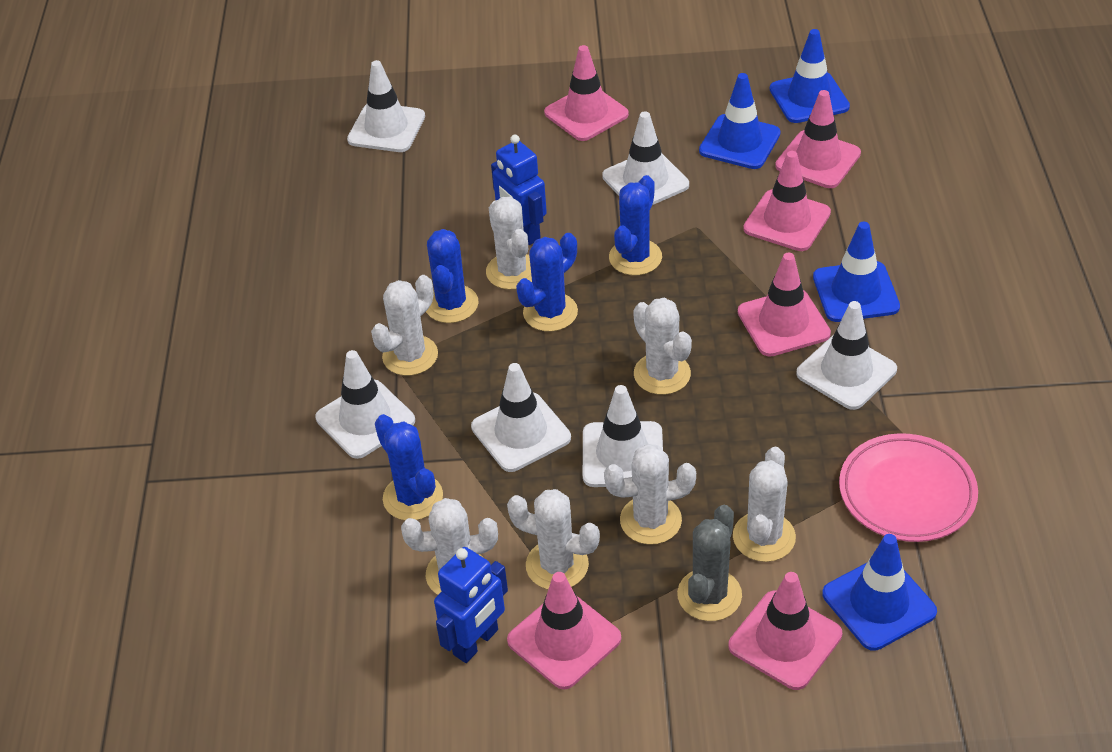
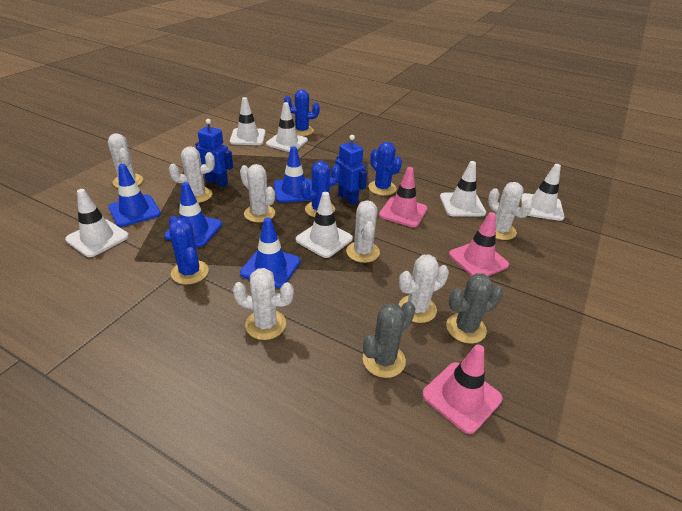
grey cactus: [677,505,742,621] = 1 -> [363,301,415,378] [446,273,503,344] = 2
pink plate: [839,433,978,542] = 1 -> none = 0
pink traffic cone: [507,572,621,690] [544,45,629,141] [729,572,842,690] [738,253,831,357] [743,151,831,251] [775,90,861,188] = 6 -> [379,167,428,227] [422,344,503,434] [449,212,509,276] = 3

